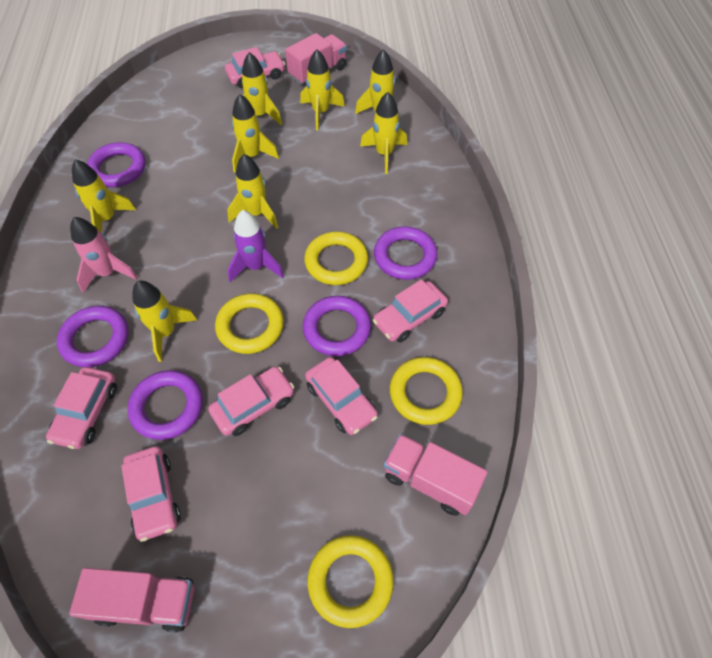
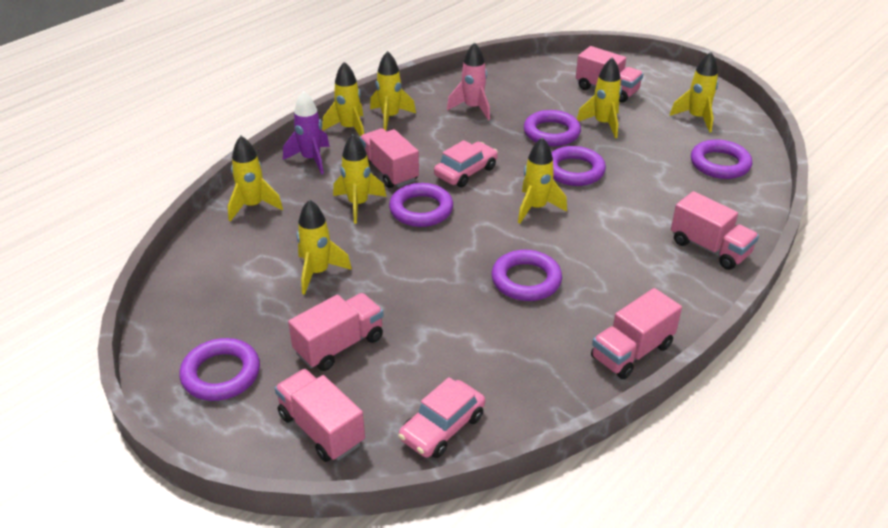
pink car: [46,367,117,449] [121,446,181,542] [208,367,294,436] [225,47,285,88] [305,357,378,435] [373,279,448,342] = 6 -> [398,377,485,458] [434,140,498,187] = 2
pink truck: [69,568,194,632] [285,33,347,86] [384,434,488,516] = 3 -> [275,369,365,462] [288,293,384,371] [359,129,419,188] [576,46,643,103] [591,288,682,379] [671,191,759,270] = 6
purple ring: [57,306,129,367] [87,142,146,187] [128,370,203,440] [303,296,371,357] [374,227,437,280] = 5 -> [179,338,260,401] [389,183,453,227] [492,250,562,301] [524,110,581,146] [551,146,606,186] [691,139,752,179] = 6
yellow ring: [215,293,284,354] [304,232,368,285] [308,535,394,628] [390,357,463,425] = 4 -> none = 0

